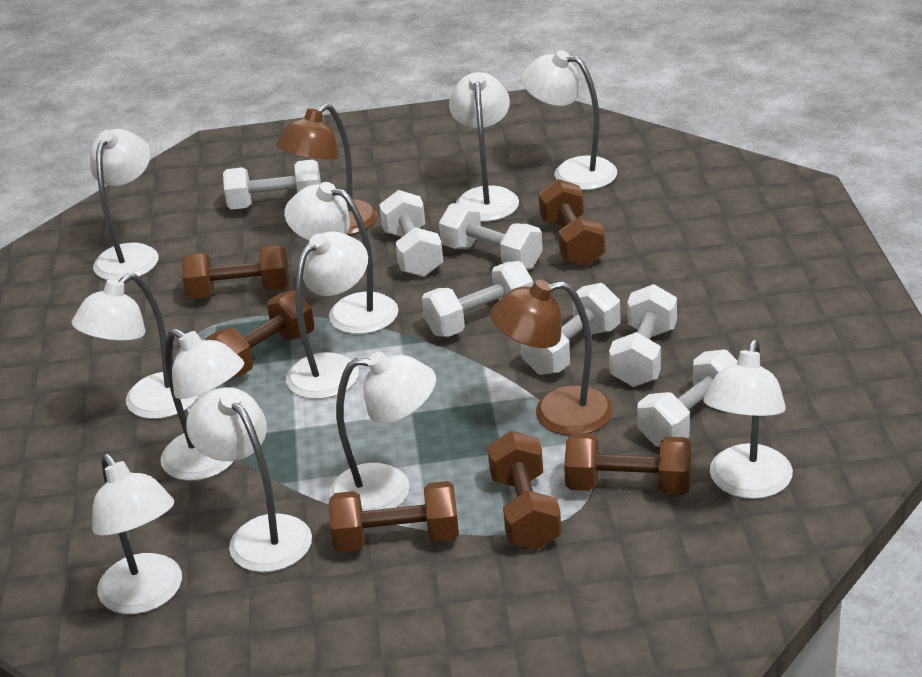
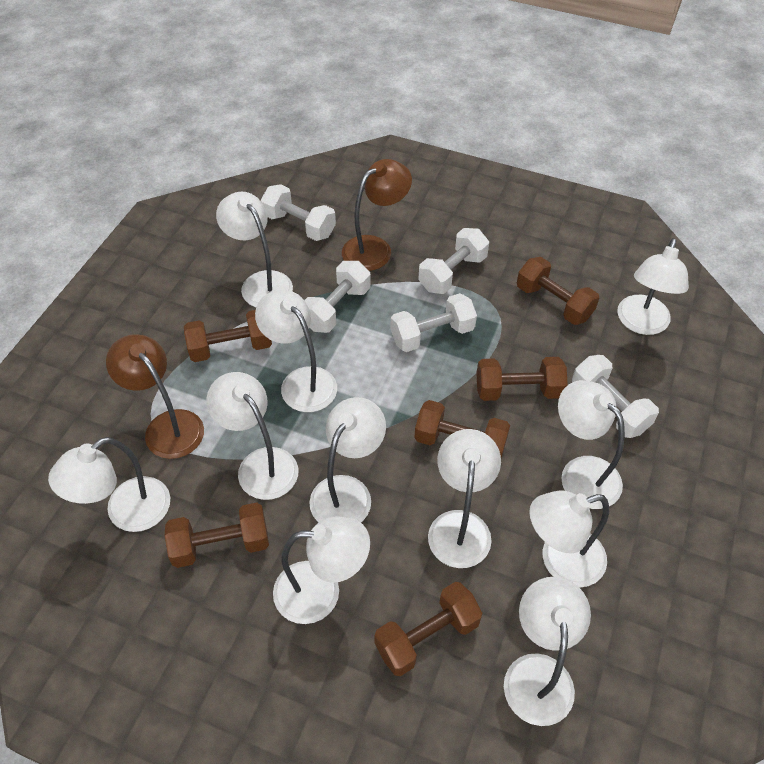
white dumbbell: [223,160,321,210] [379,190,443,277] [422,261,533,337] [439,203,543,270] [521,283,620,375] [609,284,677,387] [637,349,737,447] = 7 -> [261,184,336,241] [304,261,371,333] [390,293,477,352] [418,228,489,294] [572,355,659,438] = 5

